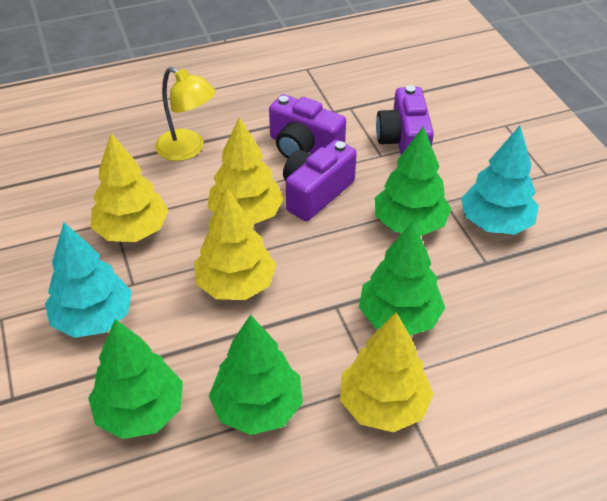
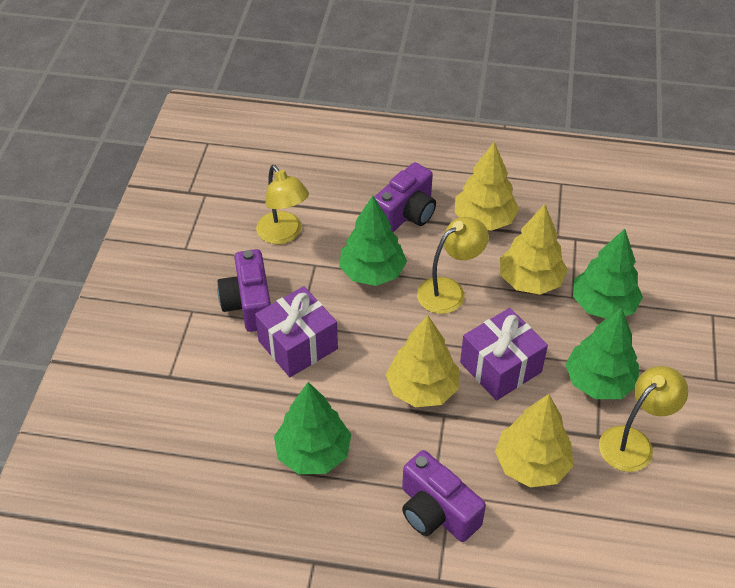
purple gift: none = 0 -> [255,286,338,377] [460,308,548,401] = 2
turquoise tree: [45,222,132,338] [461,126,539,235] = 2 -> none = 0
yellow lamp: [155,67,216,161] = 1 -> [256,165,309,244] [417,217,489,314] [599,366,688,472] = 3

